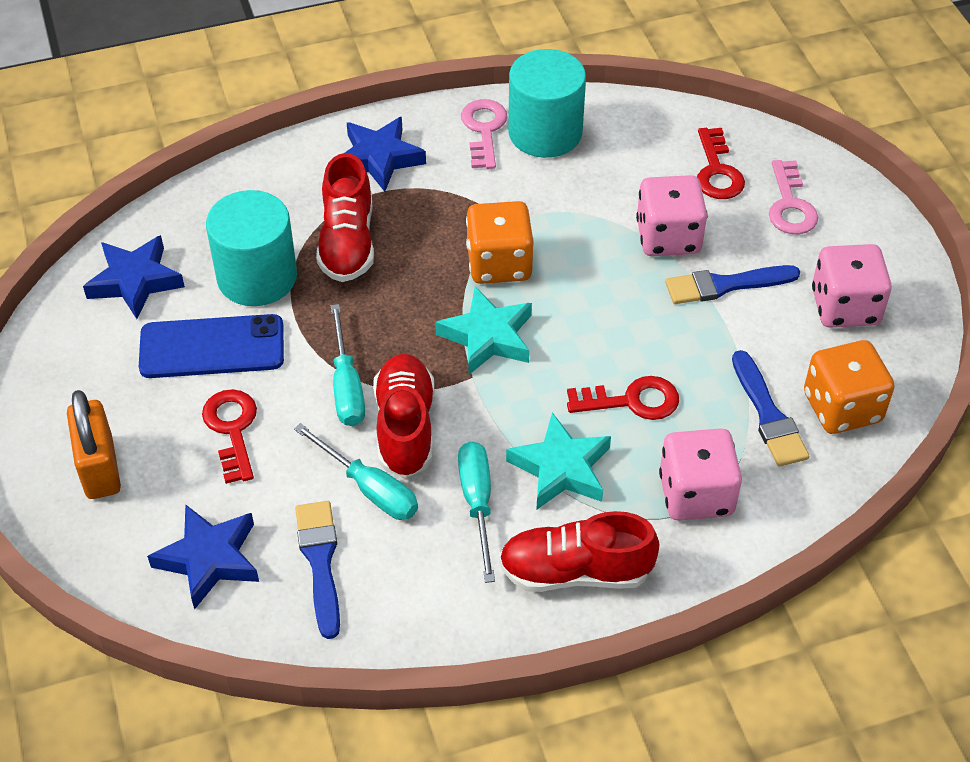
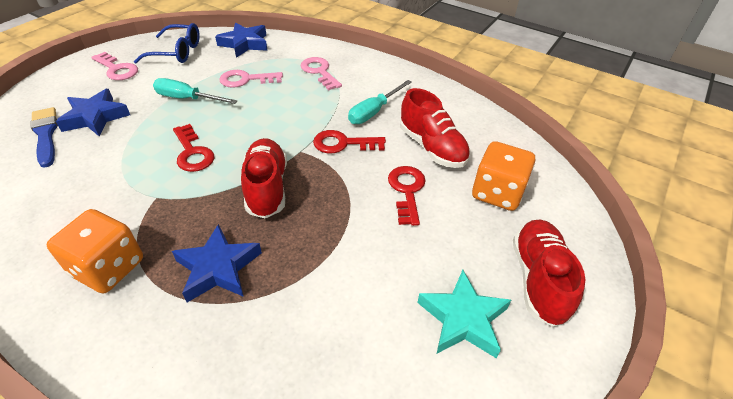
blue brush: [295,501,340,639] [665,265,800,304] [732,350,809,467] = 3 -> [30,107,58,168] = 1
blue glasses: none = 0 -> [134,23,200,63] = 1
blue phone: [139,314,284,378] = 1 -> none = 0
orange padlock: [67,390,121,499] = 1 -> none = 0
pink dice: [636,175,708,256] [659,428,742,521] [812,244,892,328] = 3 -> none = 0
pink key: [461,99,507,169] [769,160,818,234] = 2 -> [91,52,138,80] [219,70,283,88] [300,57,342,90] = 3
turquoise cylinder: [206,190,297,306] [508,49,586,158] = 2 -> none = 0
turquoise screwdriver: [294,423,418,520] [330,304,365,426] [458,441,495,583] = 3 -> [153,78,237,104] [348,80,412,124] = 2
turquoise star: [435,287,532,375] [506,412,611,510] = 2 -> [417,270,511,359] = 1

